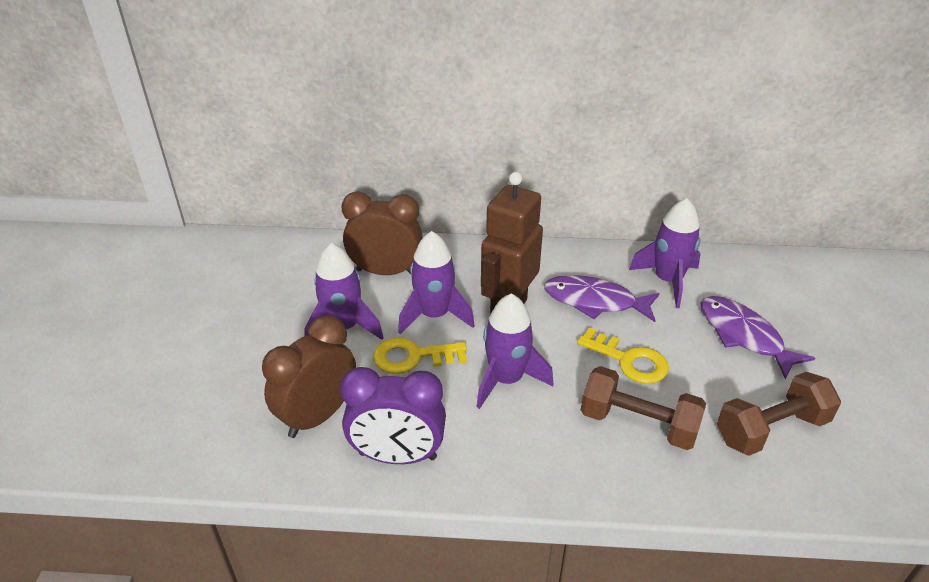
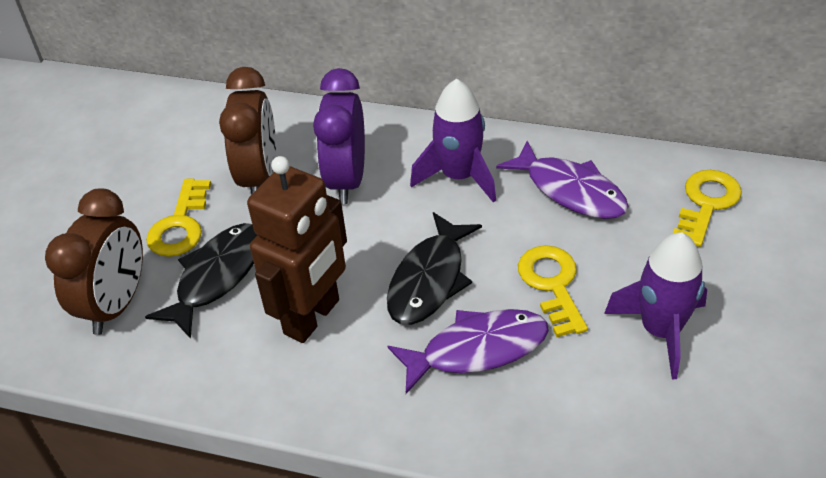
black fish: none = 0 -> [145,223,257,339] [387,212,482,325] = 2
brown dumbbell: [581,366,706,450] [717,372,841,456] = 2 -> none = 0
purple rocket: [304,243,384,340] [398,231,475,334] [477,294,553,409] [629,198,701,308] = 4 -> [410,79,496,203] [604,233,707,379] = 2
yellow key: [373,338,467,374] [577,327,669,384] = 2 -> [146,179,211,257] [518,245,588,337] [673,170,742,247] = 3

